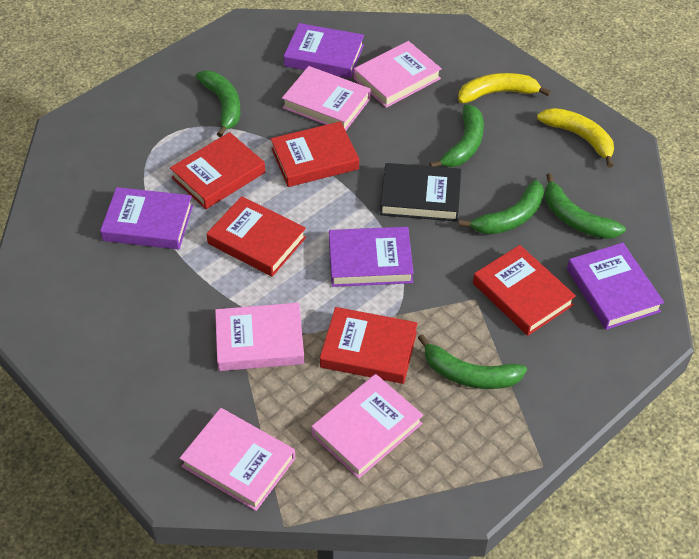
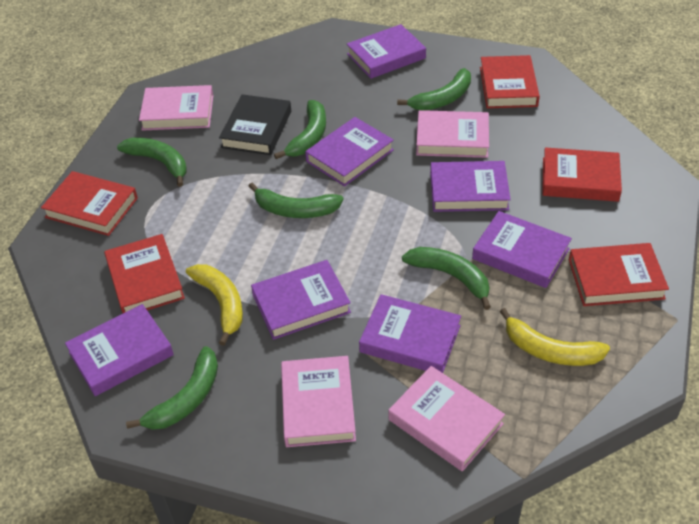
green banana: [196,71,240,137] [418,334,527,389] [429,104,484,167] [459,180,544,235] [545,173,626,239] = 5 -> [117,137,187,187] [126,346,218,430] [249,183,344,218] [274,100,326,159] [397,68,471,110] [402,247,491,310] = 6
pink book: [180,408,295,511] [215,303,305,371] [282,66,371,131] [311,374,423,479] [354,41,442,108] = 5 -> [139,85,213,131] [281,356,356,447] [388,366,505,471] [416,110,489,158] = 4
purple book: [100,187,193,249] [284,23,364,78] [329,227,414,287] [567,243,664,330] = 4 -> [65,304,174,396] [251,260,351,340] [305,117,394,186] [347,24,426,79] [359,294,461,373] [430,161,511,212] [472,211,572,288] = 7

